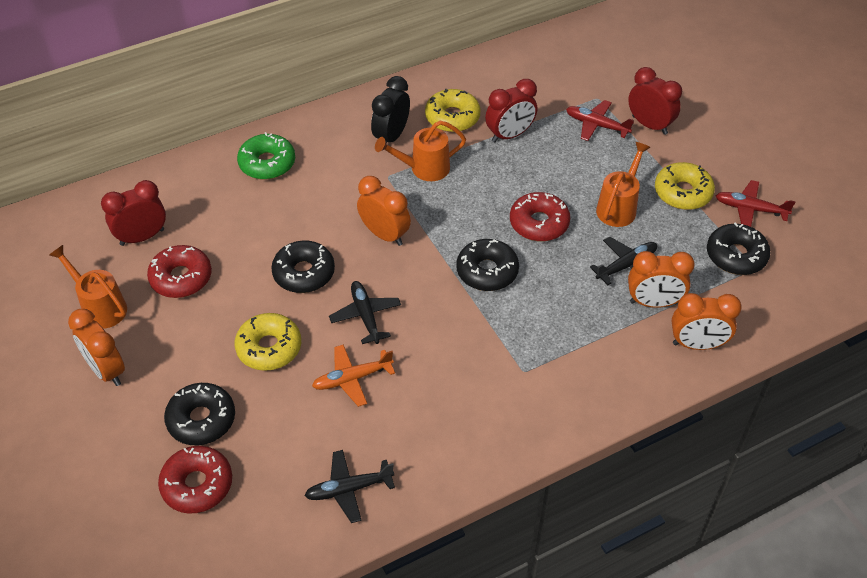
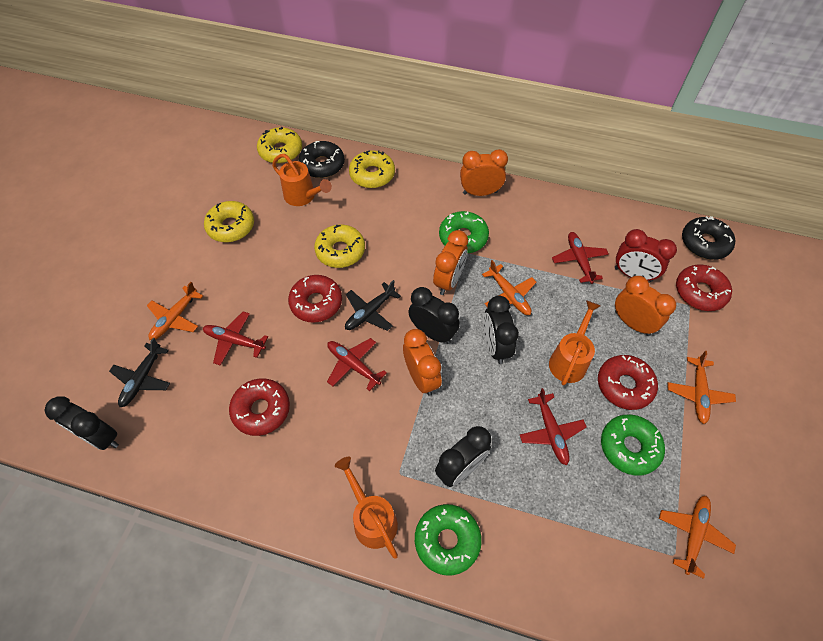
black clock: [371,76,410,143] = 1 -> [44,397,119,450] [408,287,460,344] [435,426,491,487] [483,295,519,364] = 4
black donut: [164,383,235,445] [271,240,335,293] [456,239,519,291] [707,222,770,275] = 4 -> [299,141,345,178] [682,216,735,260] = 2
black plane: [304,450,395,523] [329,281,401,344] [590,237,657,285] = 3 -> [109,338,170,407] [345,280,401,331] = 2
green donut: [237,132,295,180] = 1 -> [415,504,482,576] [439,211,489,253] [601,415,665,476] = 3
orange plane: [312,345,395,407] = 1 -> [147,282,203,340] [482,260,536,315] [659,496,736,579] [667,351,736,424] = 4
red clock: [101,180,166,246] [485,79,537,143] [628,67,682,135] = 3 -> [615,229,677,282] = 1
red donut: [147,245,212,298] [158,446,232,514] [510,192,570,241] = 3 -> [229,378,290,436] [288,275,342,323] [598,355,658,410] [676,264,732,311] = 4
red plane: [566,100,634,141] [716,180,796,227] = 2 -> [203,311,268,366] [327,338,387,391] [520,388,587,465] [552,232,609,284] = 4
yellow donut: [235,313,301,371] [425,89,481,132] [655,162,715,210] = 3 -> [204,201,254,242] [257,127,302,164] [314,224,365,268] [349,150,395,188] = 4

